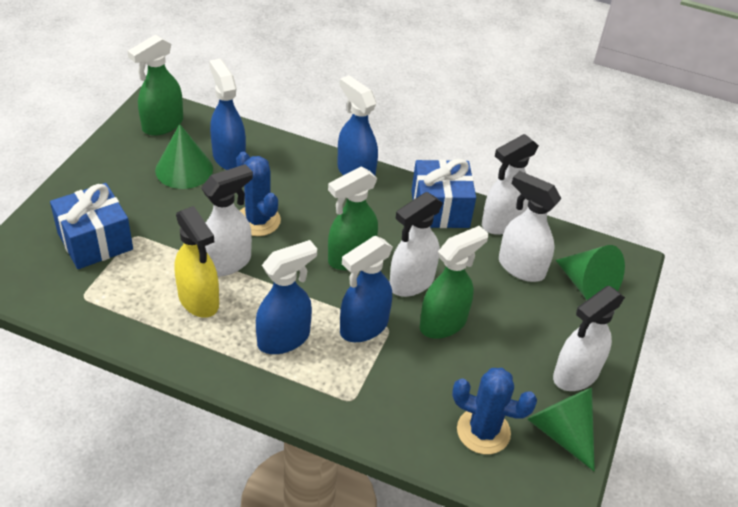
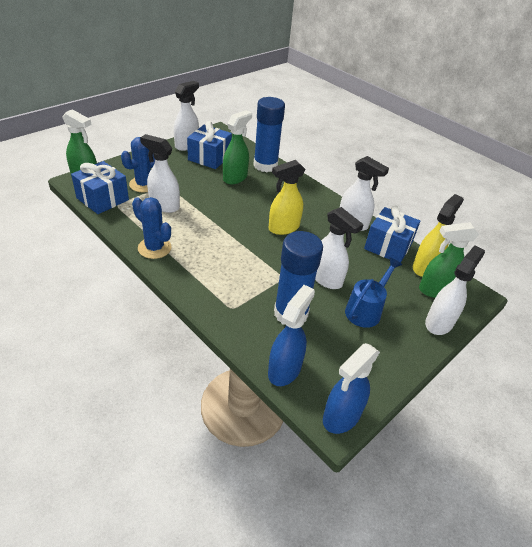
blue gift: [50,183,133,269] [411,159,476,228] = 2 -> [71,161,129,214] [187,121,232,169] [364,206,420,263] = 3
blue glue stick: none = 0 -> [253,97,285,172] [274,231,323,325] = 2
blue spray bottle: [209,59,246,170] [256,240,317,354] [337,75,378,176] [340,236,393,342] = 4 -> [268,285,315,386] [323,343,380,434] = 2
blue watering can: none = 0 -> [345,258,402,328] = 1
green cone: [155,124,213,189] [527,388,595,471] [556,245,625,300] = 3 -> none = 0
yellow spray bottle: [174,206,219,318] = 1 -> [269,160,305,235] [413,194,464,277] = 2

